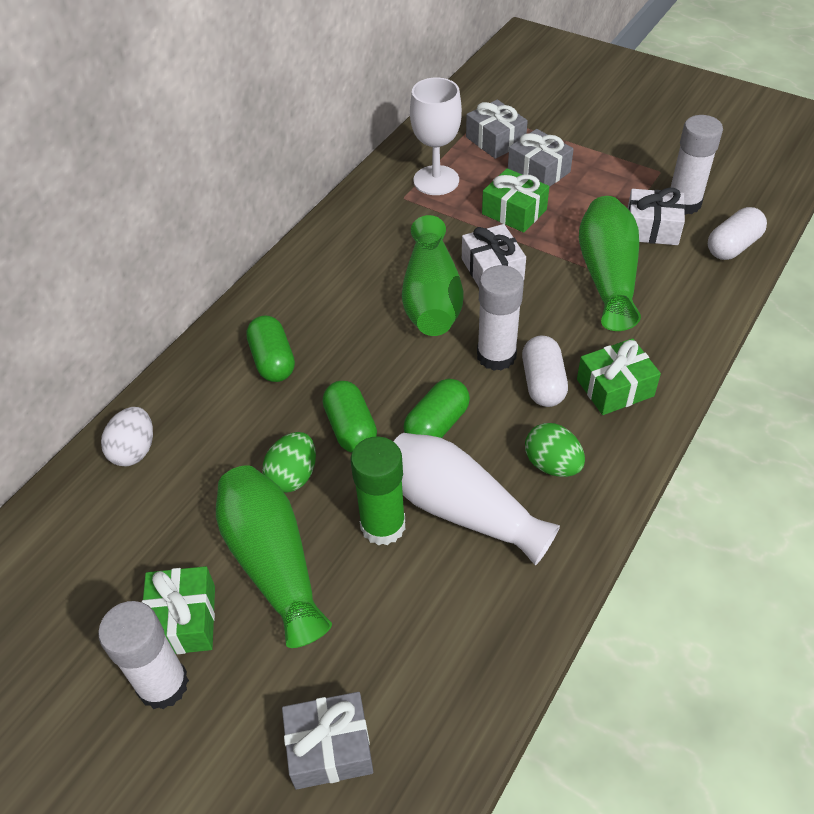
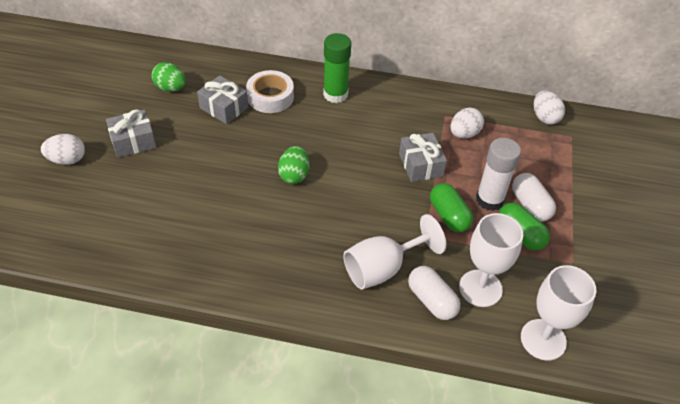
green capsule: [246,316,295,382] [323,381,377,453] [403,379,470,438] = 3 -> [430,183,473,232] [499,203,550,250] = 2
green gift: [142,566,215,654] [482,168,549,233] [577,338,661,415] = 3 -> none = 0
green vase: [216,465,332,648] [402,215,464,336] [579,196,641,331] = 3 -> none = 0
white egg: [101,407,153,466] = 1 -> [41,134,85,165] [450,107,484,139] [534,90,565,125] = 3
white gift: [462,224,526,287] [627,188,685,245] = 2 -> none = 0
white glue stick: [98,601,189,709] [477,265,524,371] [670,115,723,215] = 3 -> [476,138,521,211] = 1
white goblet: [410,78,462,195] = 1 -> [343,214,446,290] [459,213,523,307] [521,265,596,360] = 3
white tape: none = 0 -> [246,70,294,113] = 1
white vase: [393,433,560,566] = 1 -> none = 0

